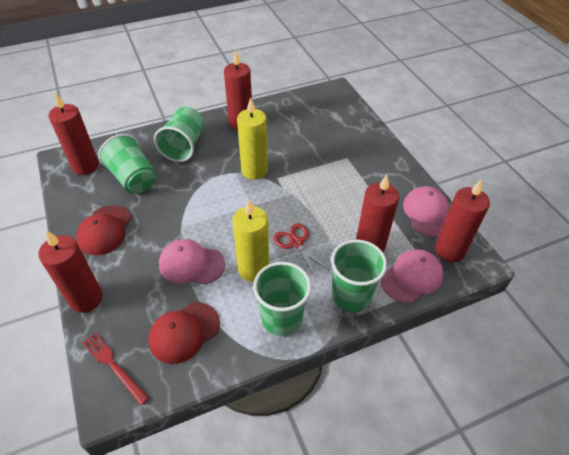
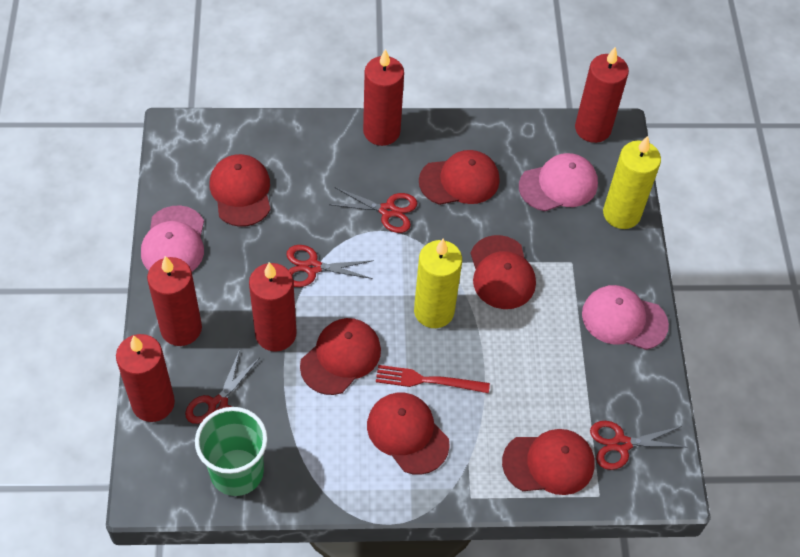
green cup: [98,134,157,194] [154,107,204,162] [253,262,311,336] [331,239,387,312] = 4 -> [195,407,268,496] = 1
red cap: [76,205,131,255] [148,302,220,364] = 2 -> [209,154,271,227] [300,318,381,395] [367,393,450,475] [419,150,500,205] [470,235,536,309] [502,429,595,495] = 6
red scissors: [273,224,330,278] = 1 -> [185,349,259,424] [286,245,374,287] [329,187,418,233] [590,421,686,470] = 4

